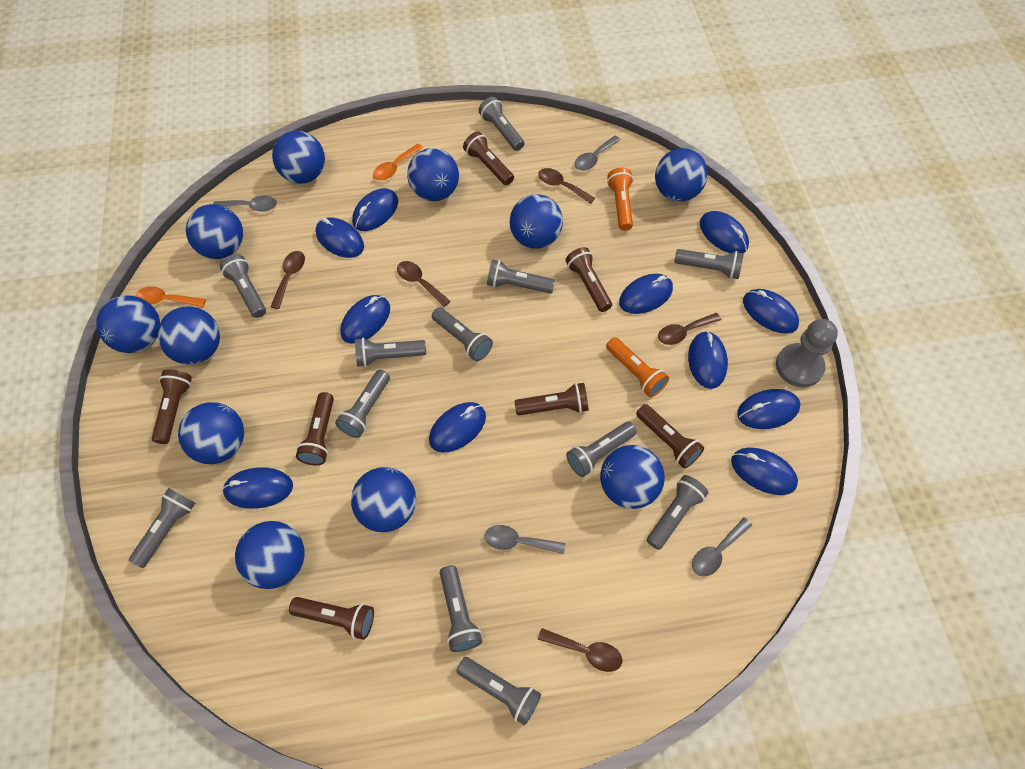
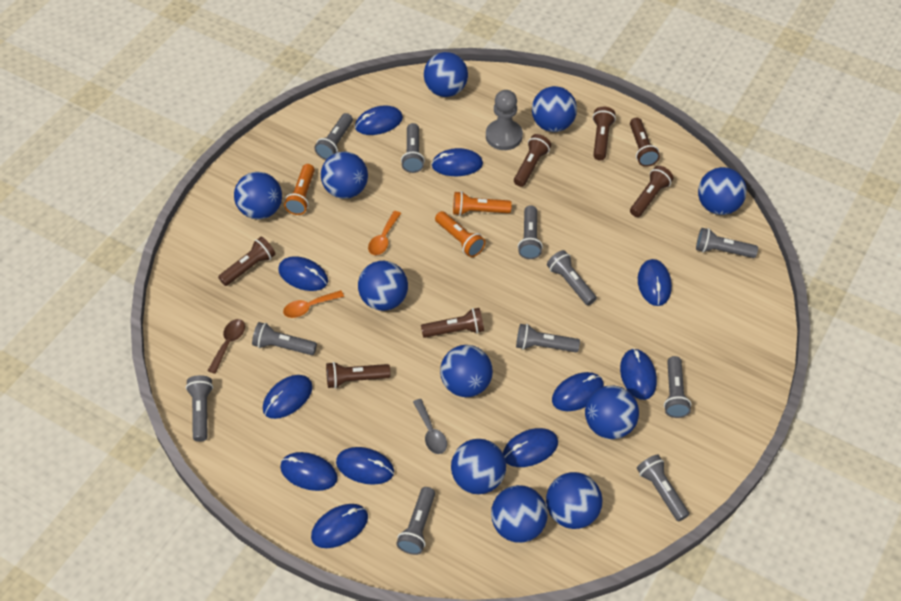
brown spoon: [270,251,305,309] [397,261,451,307] [538,168,595,204] [538,628,623,672] [658,313,721,345] = 5 -> [208,319,245,374] = 1
grey flashlight: [129,488,195,568] [220,255,266,318] [335,370,390,438] [355,338,426,367] [432,307,493,361] [440,565,482,652] [456,657,541,725] [478,97,524,151] [487,259,555,293] [566,422,637,477] [647,475,709,550] [674,249,744,279] = 12 -> [186,375,213,442] [252,322,317,355] [314,113,353,160] [396,487,435,555] [401,123,425,173] [516,324,580,352] [518,205,543,259] [547,250,597,306] [637,455,689,522] [664,356,691,418] [696,228,758,258] = 11
grey spoon: [213,195,277,212] [485,525,565,554] [574,135,621,171] [692,517,752,576] = 4 -> [413,399,447,454] = 1
orange flashlight: [606,337,669,397] [607,168,633,231] = 2 -> [284,164,315,215] [435,211,485,257] [453,191,512,216] = 3

